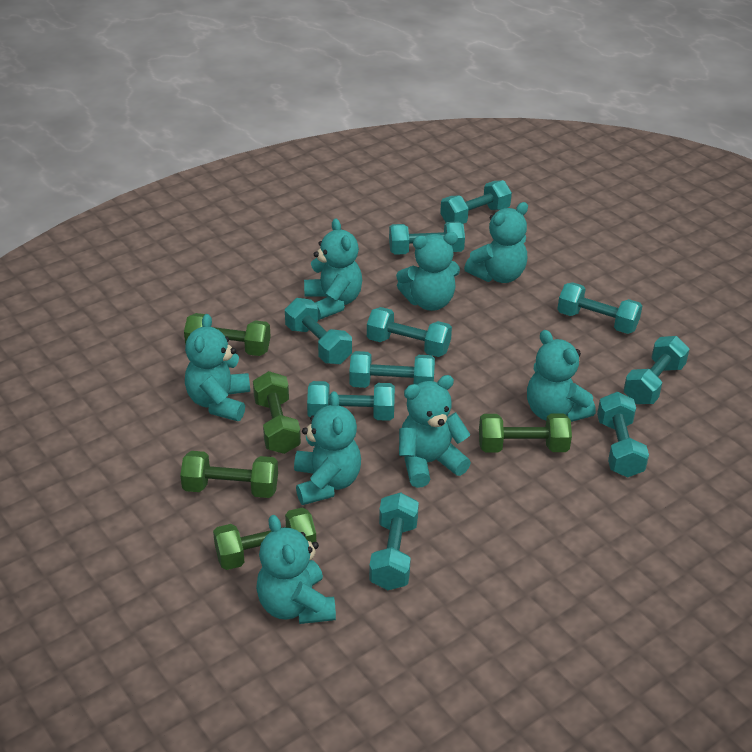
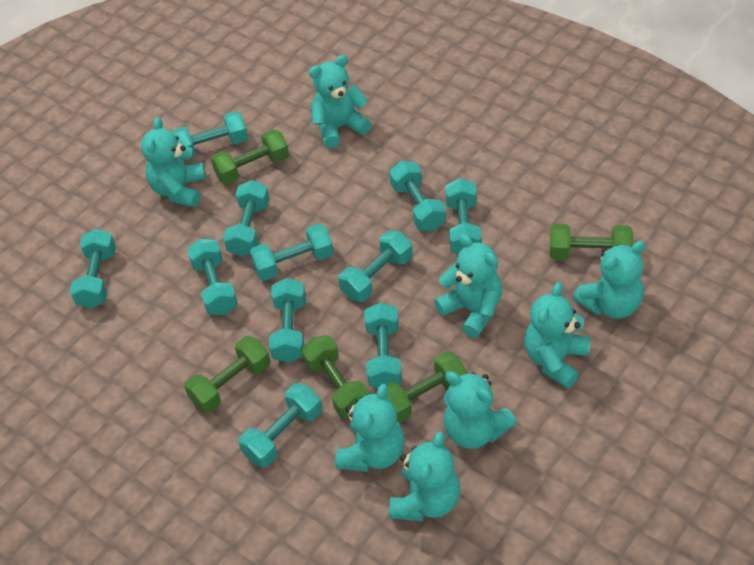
turquoise dumbbell: [285,298,352,364] [307,381,395,421] [349,351,435,388] [367,307,452,357] [369,492,419,590] [389,222,465,255] [440,180,512,224] [557,282,642,334] [597,392,649,477] [623,336,690,404] = 10 -> [70,229,116,308] [172,111,248,160] [187,239,238,315] [223,180,269,257] [238,383,322,468] [249,224,334,281] [269,278,306,363] [338,231,413,302] [364,302,402,388] [389,161,446,231] [445,178,482,254] = 11

